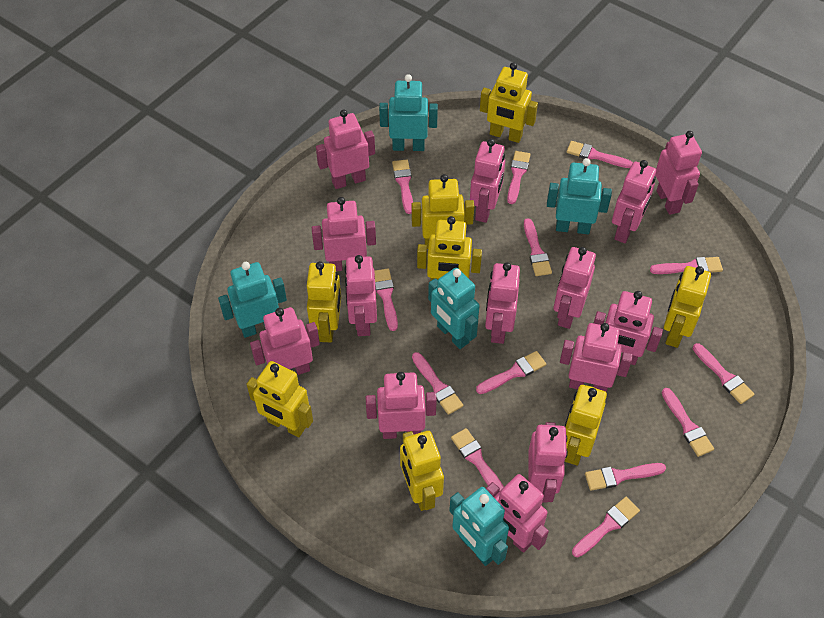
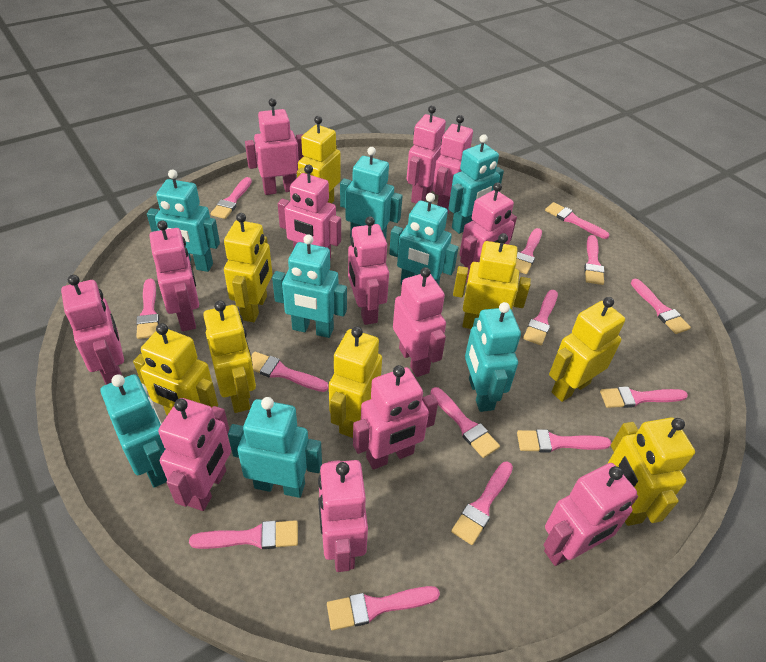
pink brush: [375,268,398,331] [392,160,413,214] [412,352,463,415] [451,428,504,490] [476,351,546,394] [507,151,531,204] [524,218,552,276] [567,141,633,168] [572,497,640,557] [585,463,666,491] [650,257,723,274] [662,388,714,457] [693,343,754,404] = 13 -> [136,279,159,339] [189,520,298,549] [211,177,252,219] [251,352,329,392] [327,586,440,631] [430,387,500,458] [451,462,513,545] [515,228,542,274] [517,429,611,453] [523,290,558,345] [545,202,609,239] [584,235,604,285] [600,387,688,408] [631,279,691,334] = 14
pink robot: [250,307,320,375] [312,197,376,271] [316,110,375,189] [344,255,377,336] [366,372,437,439] [470,139,505,223] [485,262,520,344] [486,474,549,553] [528,422,568,503] [554,247,596,329] [560,323,633,392] [594,291,663,365] [612,160,656,243] [655,131,702,215] = 14 -> [61,275,124,385] [150,220,199,331] [158,398,231,511] [245,98,304,195] [278,164,341,261] [318,460,368,572] [348,216,389,325] [353,365,438,470] [393,267,446,377] [407,105,446,204] [433,115,473,215] [459,182,517,282] [544,463,638,566] = 13
turquoise robot: [218,262,287,338] [379,74,438,151] [428,268,480,349] [449,487,509,566] [547,158,612,234] = 5 -> [101,374,167,488] [147,170,220,272] [228,397,322,498] [272,234,347,338] [340,147,403,239] [389,193,458,285] [448,134,504,234] [465,302,521,412] = 8

